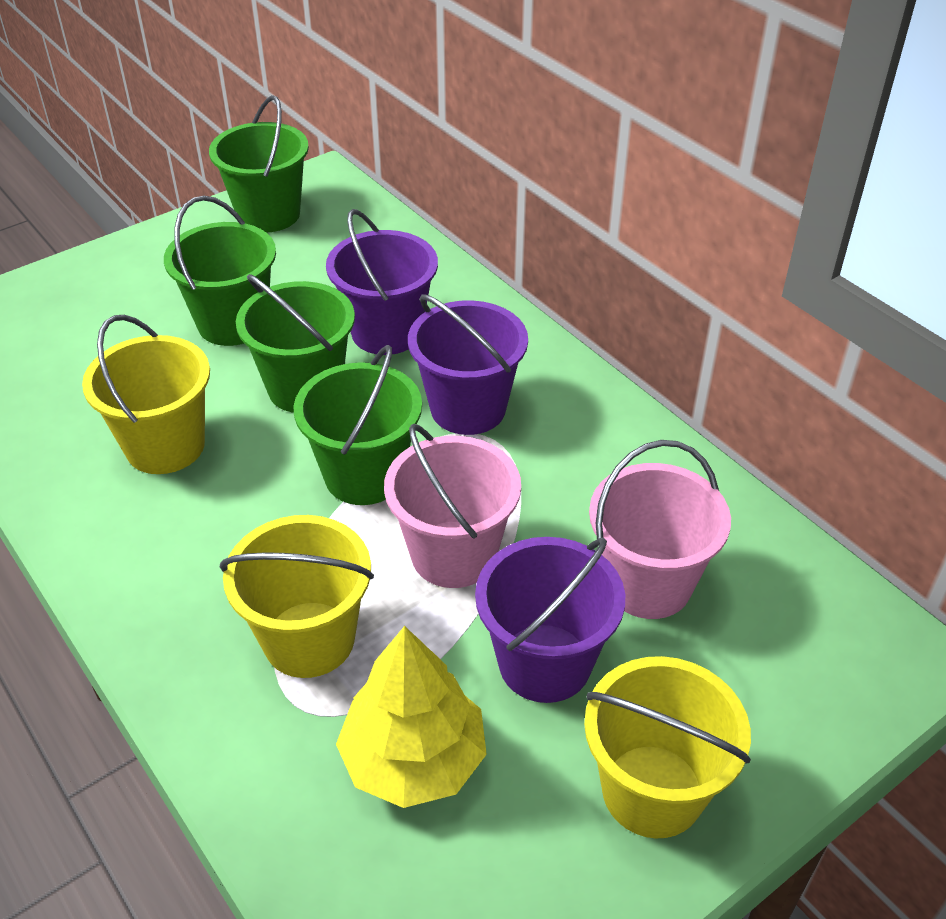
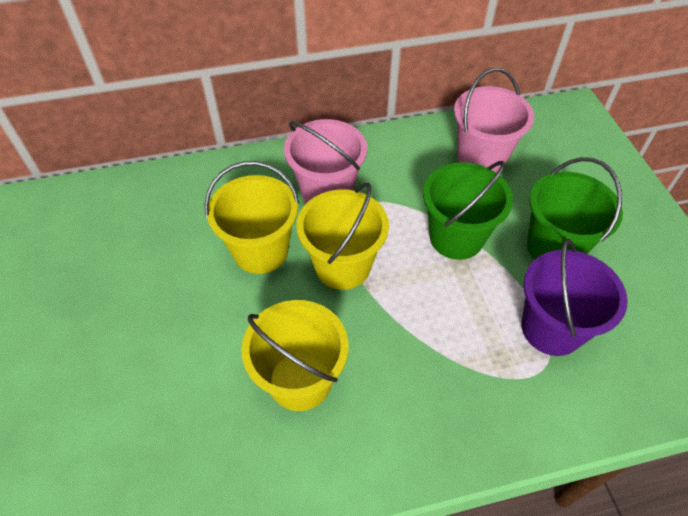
green bucket: [164,196,276,346] [209,95,309,233] [236,274,355,413] [293,345,422,505] = 4 -> [423,161,513,260] [527,157,623,260] = 2
purple bucket: [326,209,438,355] [408,294,528,435] [475,537,625,703] = 3 -> [521,239,628,356] = 1
yellow tree: [336,626,487,808] = 1 -> none = 0

